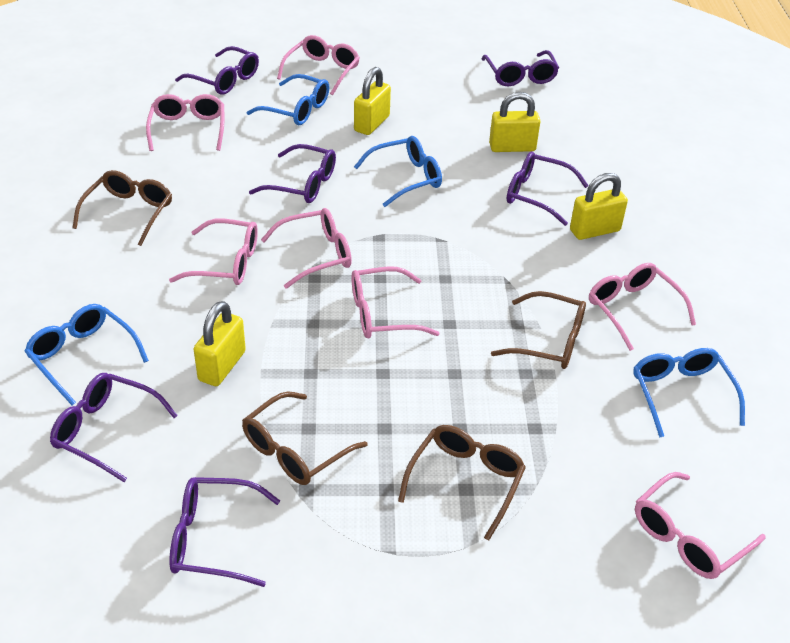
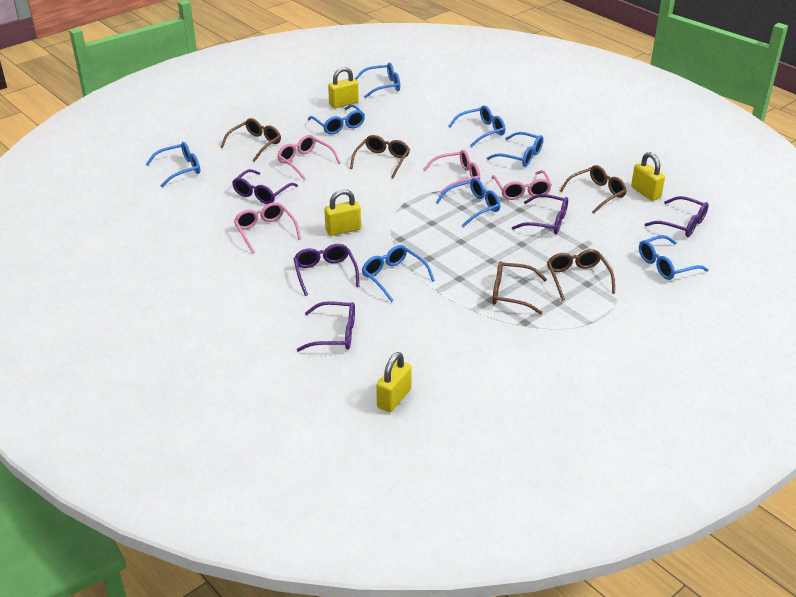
blue glasses: [24,304,149,405] [246,74,329,125] [354,136,442,207] [634,348,745,438] = 4 -> [146,142,200,187] [308,104,365,135] [354,63,400,98] [362,245,435,302] [436,178,500,227] [448,105,505,147] [487,132,543,167] [639,235,709,280] = 8
brown glasses: [73,170,172,246] [242,392,368,485] [398,425,526,541] [491,291,586,369] = 4 -> [221,118,281,162] [350,135,410,178] [492,261,547,314] [547,249,615,301] [560,165,627,214] = 5
pink glasses: [146,94,224,151] [169,219,258,285] [261,208,352,289] [277,35,360,95] [352,267,440,338] [589,263,696,351] [635,472,766,579] = 7 -> [234,202,301,254] [277,135,340,181] [424,150,480,194] [491,170,552,200] = 4
purple glasses: [50,373,178,482] [169,477,280,587] [175,46,259,95] [249,144,336,203] [482,50,559,86] [507,152,589,226] = 6 -> [232,169,298,204] [293,244,359,296] [297,301,355,352] [512,194,568,234] [644,196,709,237] = 5

